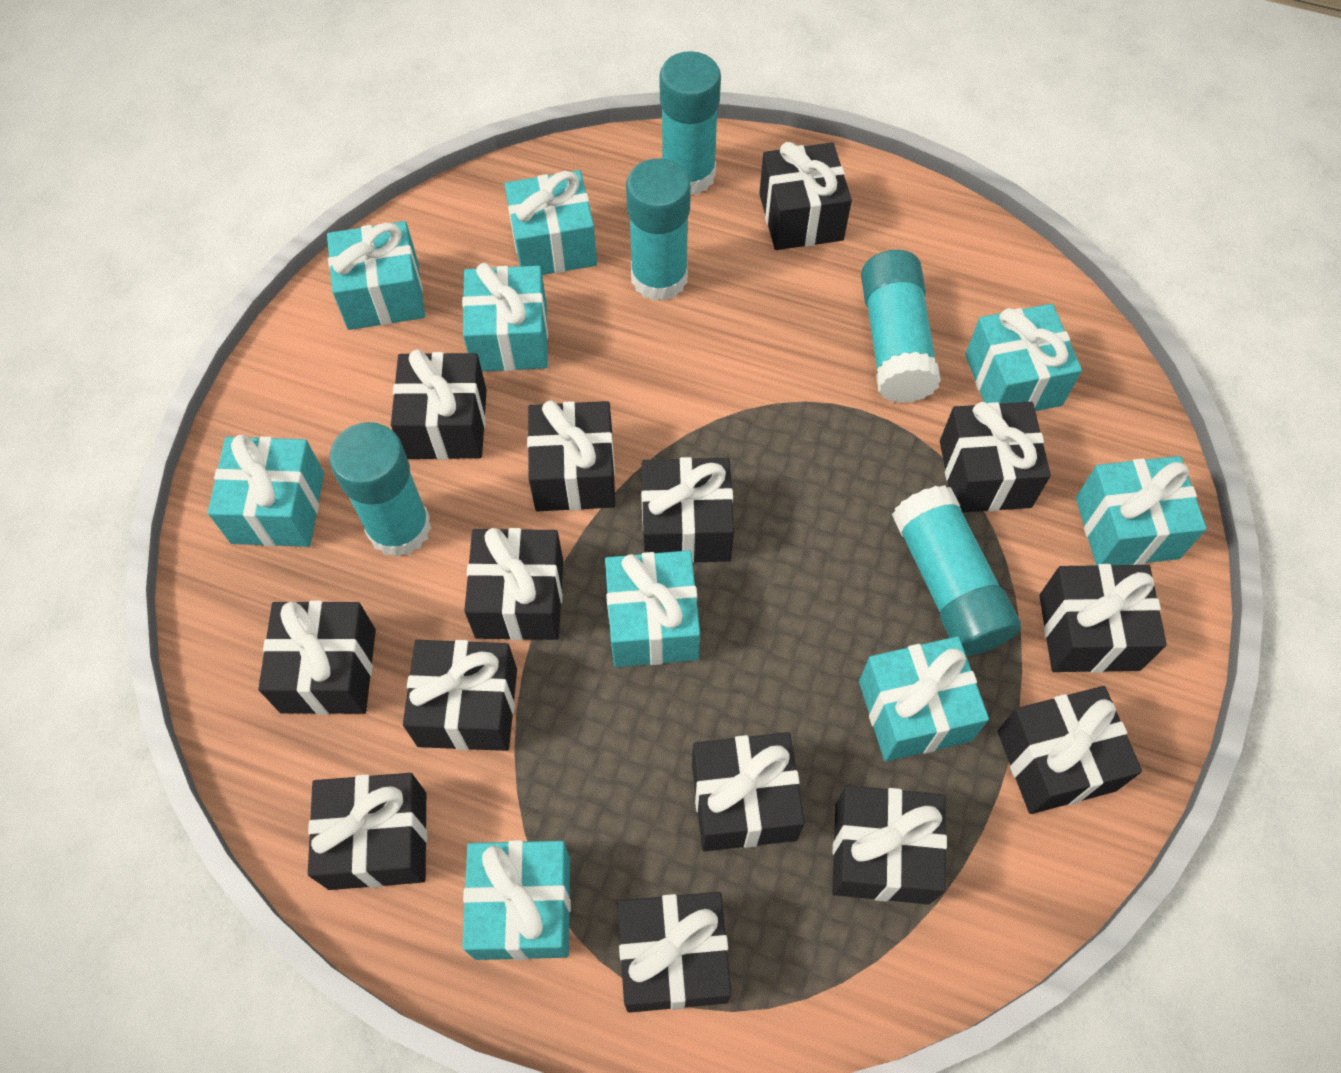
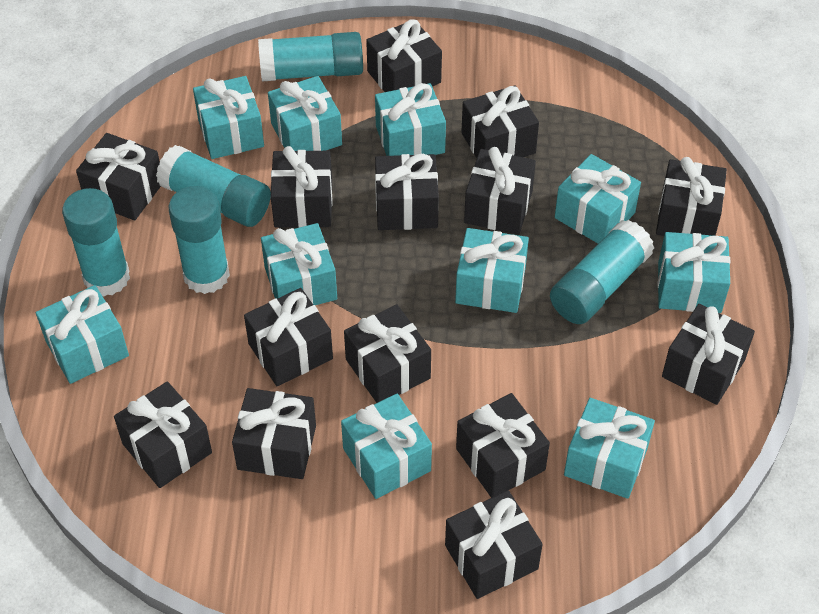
turquoise gift: [208,435,324,547] [327,221,425,330] [462,263,548,372] [462,840,571,960] [504,170,597,275] [605,550,700,667] [859,636,989,762] [965,304,1082,411] [1076,456,1207,565] = 9 -> [36,285,129,384] [193,76,264,159] [261,223,337,305] [268,76,342,151] [341,394,432,499] [375,83,446,156] [455,228,529,313] [555,154,641,244] [564,398,655,499] [658,232,731,313] = 10

